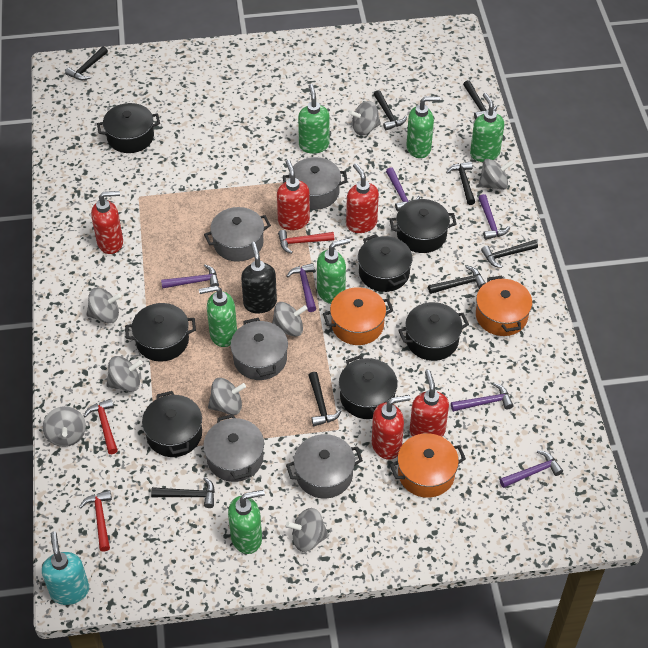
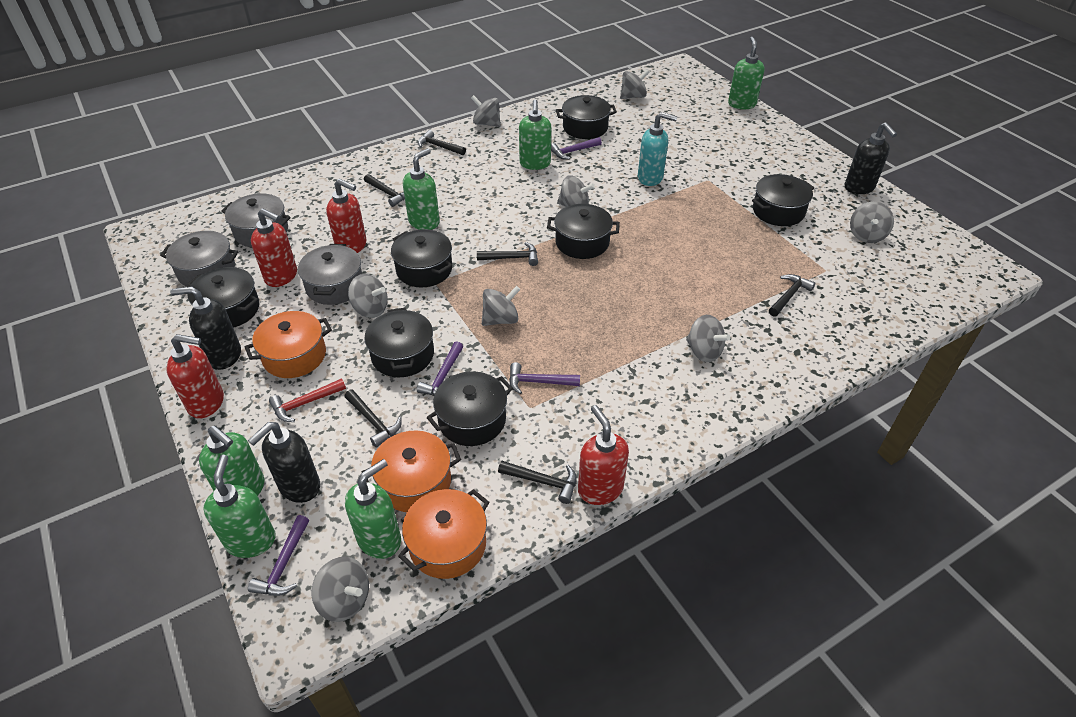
black hammer: [65,46,108,80] [151,477,215,508] [308,372,341,426] [374,90,407,130] [428,266,485,294] [446,161,475,205] [463,80,497,120] [481,240,538,268] = 8 -> [344,389,402,448] [364,174,405,207] [418,130,466,155] [477,242,538,266] [498,461,577,504] [769,274,815,317] = 6
black soap dispenser: [241,242,277,313] = 1 -> [170,286,241,370] [248,422,320,503] [845,122,897,194] = 3
grey pot: [203,414,264,482] [204,207,271,262] [231,318,288,380] [283,157,348,210] [286,434,363,498] = 5 -> [160,231,238,287] [221,193,291,247] [298,244,362,305] = 3
purple hammer: [161,265,219,289] [286,263,316,312] [386,167,420,211] [451,383,514,412] [478,194,510,240] [500,450,563,488] = 6 -> [248,515,309,596] [417,341,463,396] [509,362,580,394] [551,137,602,160] = 4
red hammer: [79,490,112,552] [84,399,118,454] [278,230,334,254] = 3 -> [269,378,346,422] = 1
red soap dispenser: [91,191,123,254] [277,160,310,230] [346,163,379,233] [372,395,410,460] [410,370,449,437] = 5 -> [166,334,224,419] [251,208,297,287] [326,179,366,253] [578,405,629,505] = 4

